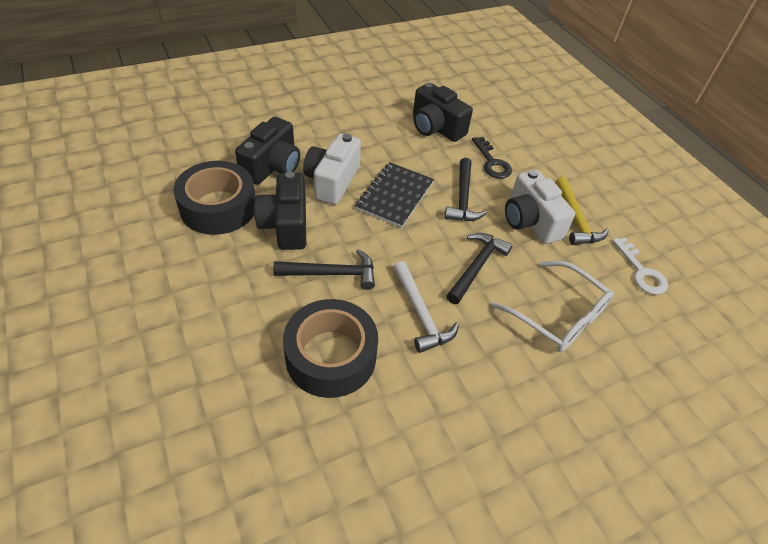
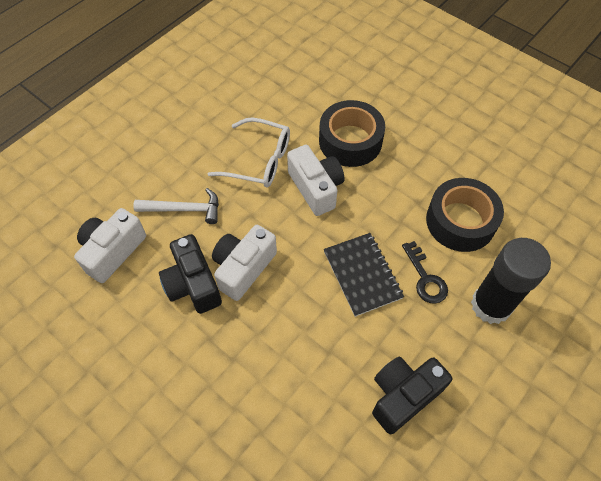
black camera: [235,117,300,185] [254,171,306,250] [413,83,473,142] = 3 -> [159,234,222,314] [372,356,452,434] = 2
black glue stick: none = 0 -> [471,238,551,324] = 1
black hammer: [273,250,375,290] [445,158,487,221] [446,233,513,304] = 3 -> none = 0
white camera: [303,134,361,205] [505,170,575,244] = 2 -> [74,208,146,283] [212,225,277,301] [287,145,345,216] = 3
white key: [612,237,668,295] = 1 -> none = 0
yellow hammer: [555,177,609,245] = 1 -> none = 0

